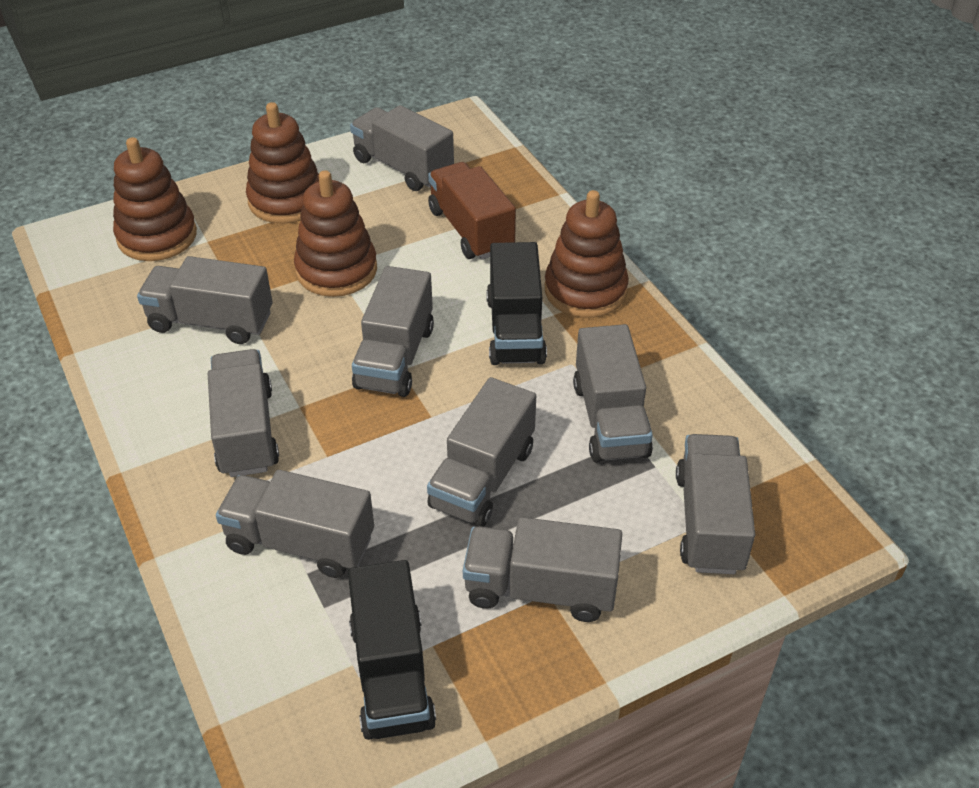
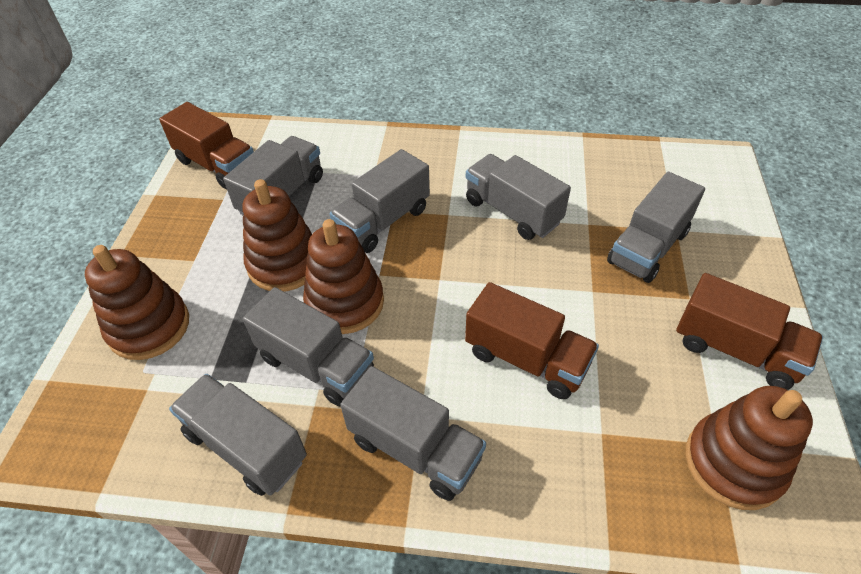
black truck: [348,560,436,740] [486,242,547,365] = 2 -> none = 0
brown truck: [428,162,516,260] = 1 -> [159,102,254,189] [465,282,599,399] [676,273,823,390] = 3
grey truck: [137,256,273,344] [208,349,279,477] [216,470,374,578] [350,105,454,191] [352,266,434,397] [427,377,536,527] [463,517,622,622] [573,324,653,462] [676,434,755,574] = 9 -> [169,374,307,496] [223,136,323,215] [243,287,374,406] [330,149,430,253] [340,366,486,501] [466,154,571,240] [607,172,705,283] = 7

